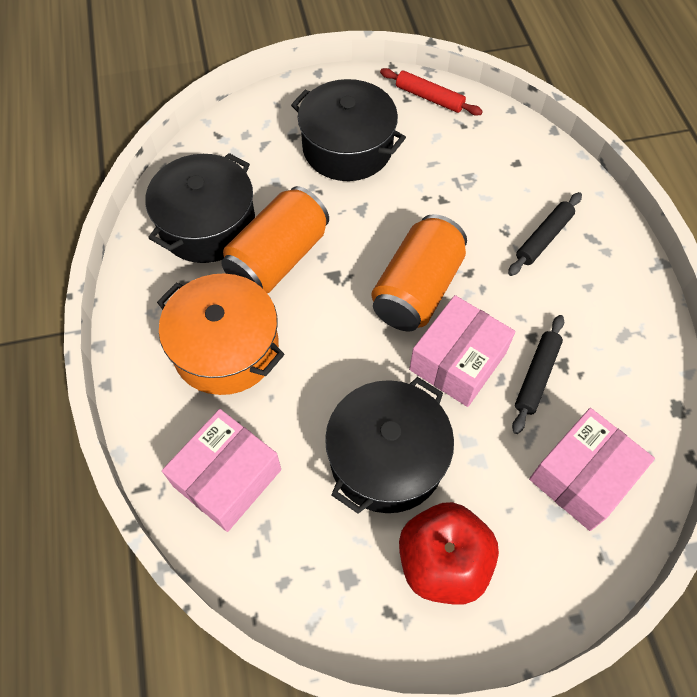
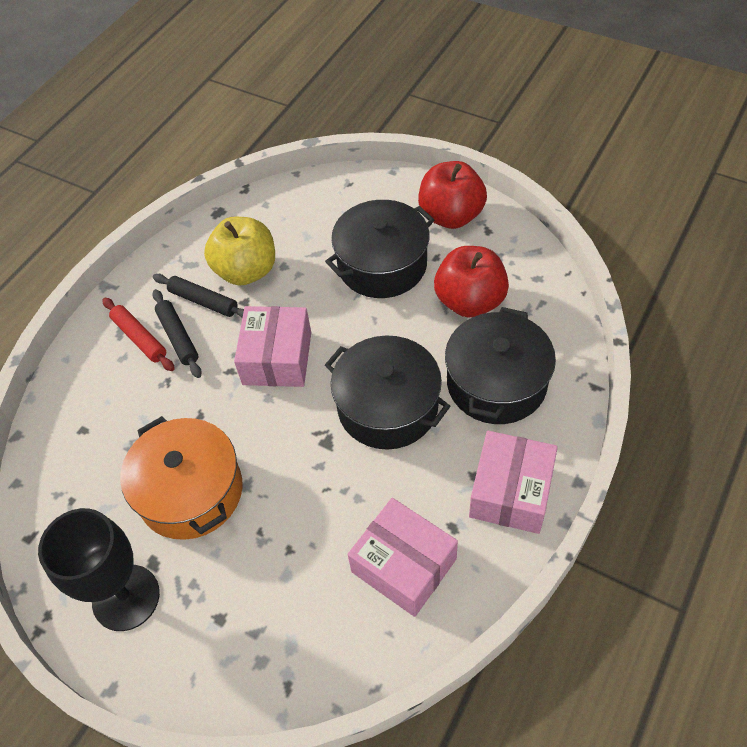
black goblet: none = 0 -> [38,508,160,631] = 1
orange can: [221,186,329,293] [372,214,467,331] = 2 -> none = 0
red apple: [399,502,499,605] = 1 -> [418,161,487,229] [434,246,509,318] = 2
yellow apple: none = 0 -> [204,217,275,285] = 1

